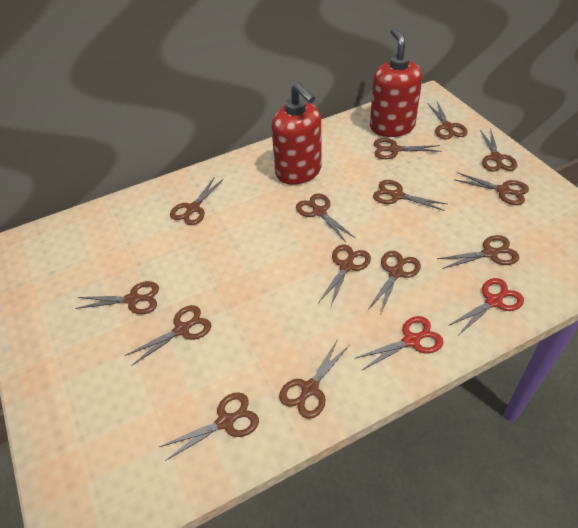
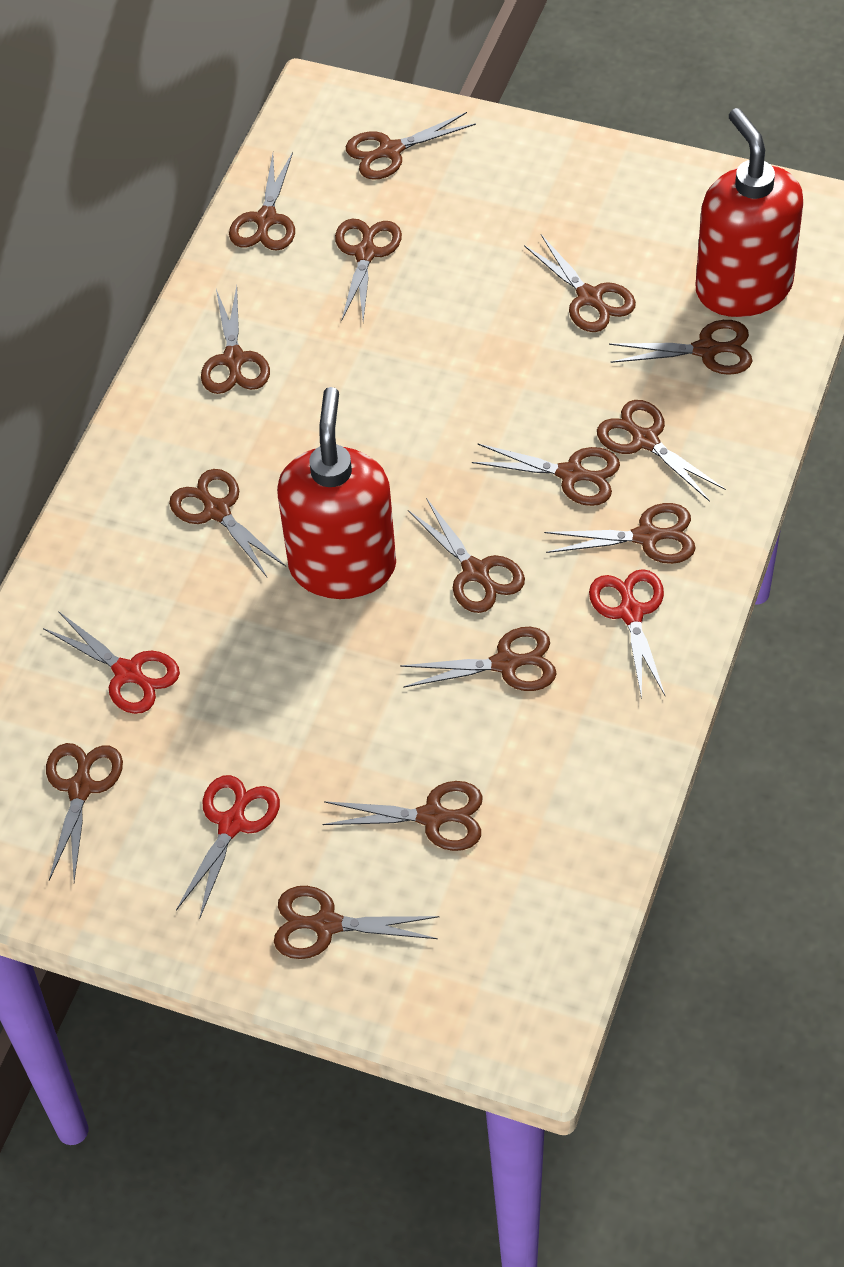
brown scissors: [75,281,159,314] [125,305,211,366] [159,392,259,461] [170,178,223,225] [279,339,350,419] [296,193,355,242] [318,245,371,308] [369,251,421,313] [373,180,447,211] [374,138,441,159] [428,102,468,140] [437,235,519,269] [453,172,529,205] [480,129,517,172] = 14 -> [46,743,123,881] [169,469,286,577] [201,286,270,394] [229,152,295,251] [274,886,439,959] [322,781,483,851] [335,218,402,321] [346,112,476,180] [400,627,557,691] [408,498,525,613] [472,444,620,506] [524,235,636,332] [544,503,696,564] [597,400,726,502] [609,320,752,375] = 15
red scissors: [356,316,443,370] [448,278,524,335] = 2 -> [43,611,180,714] [176,775,280,919] [589,569,665,699] = 3

